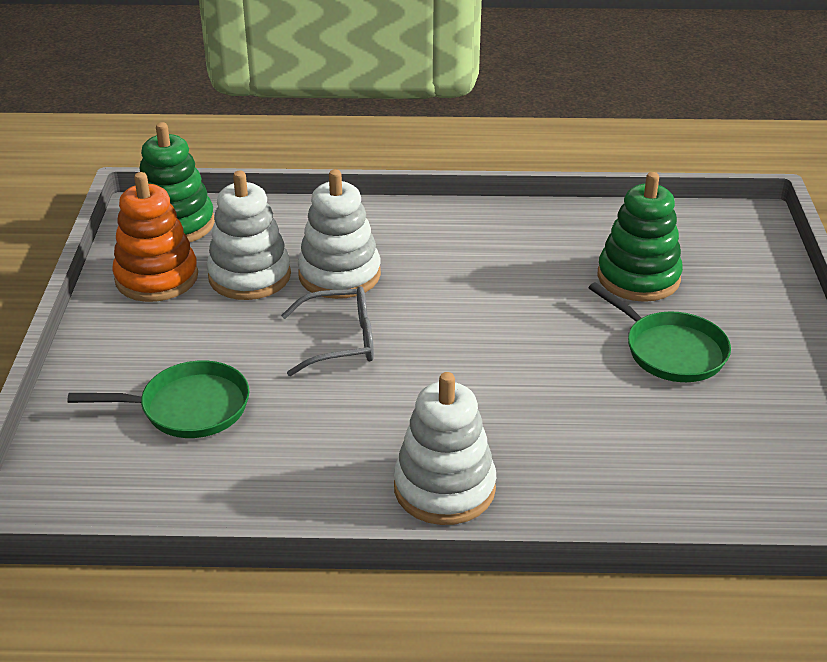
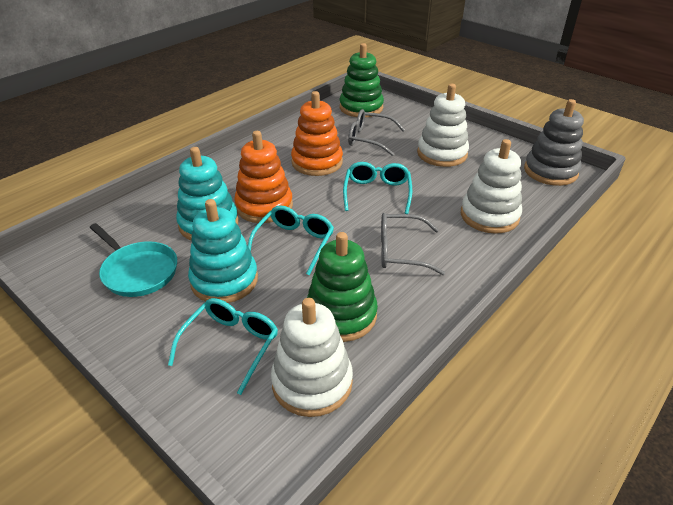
green pan: [68,360,250,438] [589,282,731,382] = 2 -> none = 0
grey glasses: [281,286,374,376] = 1 -> [348,109,405,156] [381,213,445,275] = 2
grey stacking toy: none = 0 -> [524,99,584,186] = 1
orange stacking toy: [112,172,198,302] = 1 -> [234,131,293,223] [291,91,343,176] = 2
turquoise glasses: none = 0 -> [168,298,278,395] [248,205,334,275] [343,162,412,214] = 3
turquoise pan: none = 0 -> [90,223,177,297] = 1
turquoise stacking toy: none = 0 -> [176,147,239,241] [188,199,258,303] = 2

